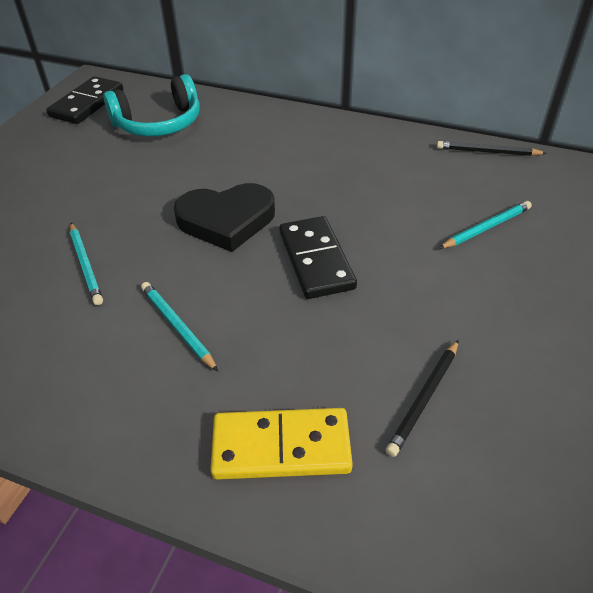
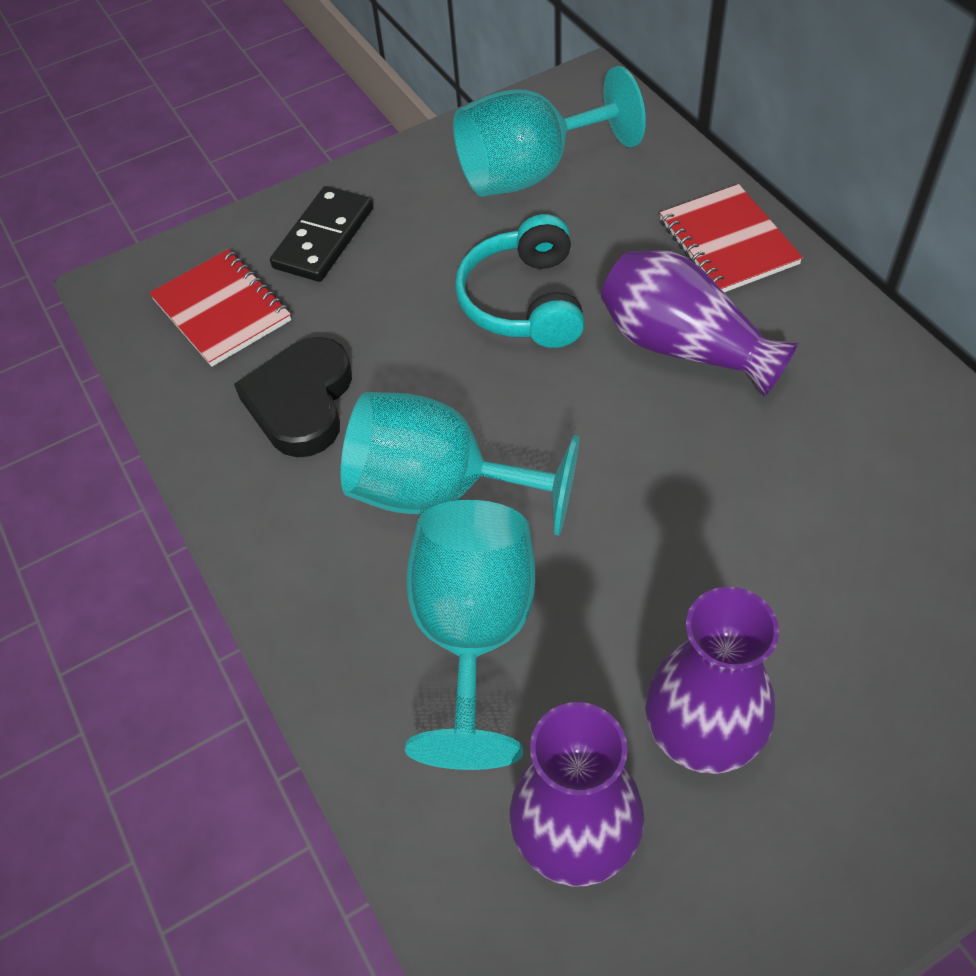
black domino: [46,76,123,124] [280,216,357,299] = 2 -> [270,186,373,282] = 1
black pencil: [385,340,459,457] [437,141,547,156] = 2 -> none = 0
purple vase: none = 0 -> [509,702,644,887] [601,250,798,397] [645,587,779,774] = 3
red notebook: none = 0 -> [149,249,291,367] [660,184,803,292] = 2
turquoise goblet: none = 0 -> [341,392,579,536] [405,500,535,770] [453,66,646,197] = 3
turquoise pencil: [70,223,103,305] [141,282,218,372] [439,201,532,249] = 3 -> none = 0
yellow domino: [210,408,353,480] = 1 -> none = 0

